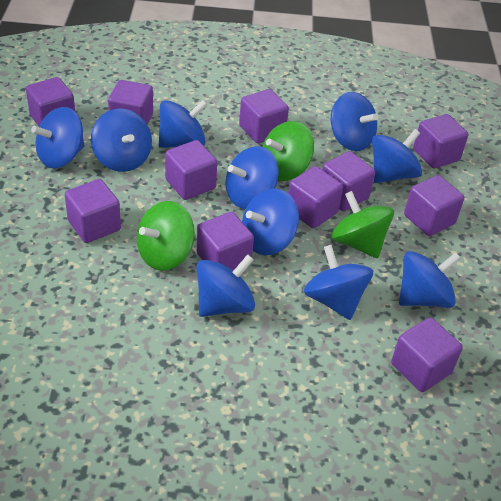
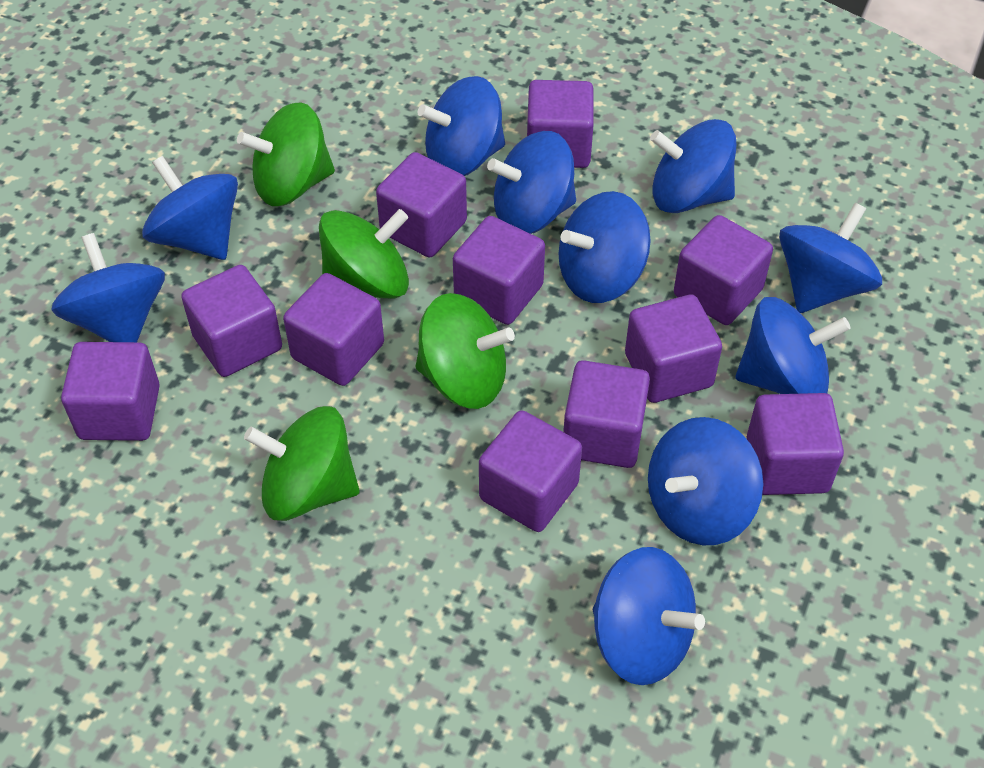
green spinning top: [137,201,195,271] [263,121,314,181] [331,191,394,258] = 3 -> [237,102,335,206] [244,406,360,521] [319,209,409,299] [415,293,515,409] = 4

